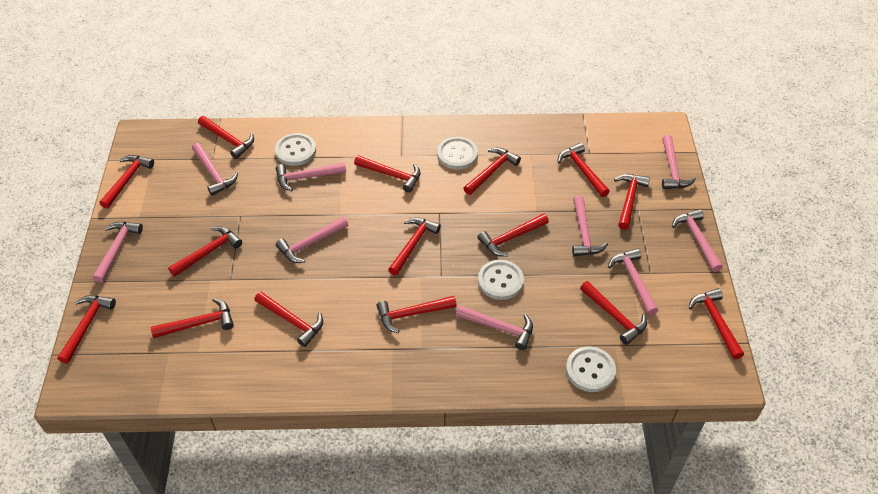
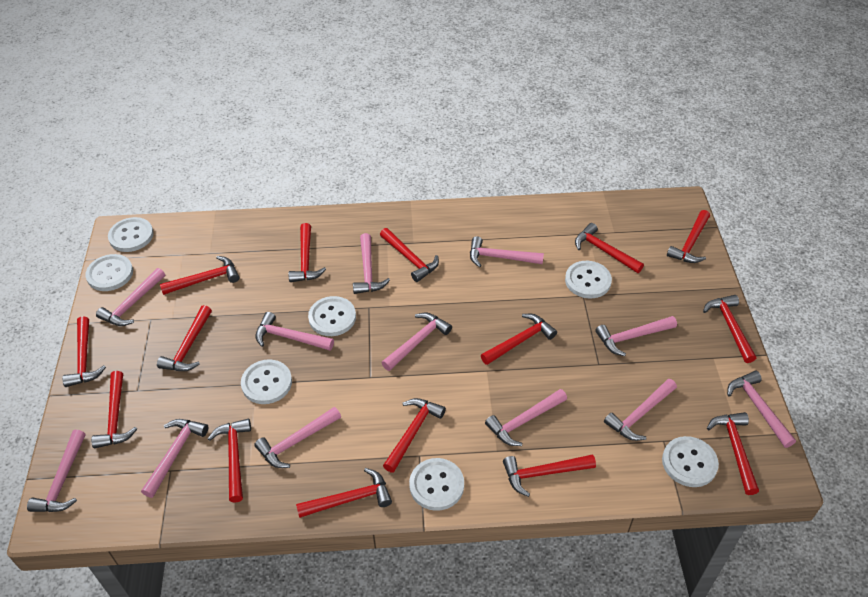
pink hammer: [93,222,143,283] [192,143,238,196] [276,162,346,191] [276,217,348,263] [456,305,533,350] [572,196,608,256] [608,248,658,315] [662,135,696,189] [672,209,723,272] = 9 -> [27,430,85,512] [96,268,165,326] [141,419,208,498] [254,407,341,468] [255,312,334,350] [353,233,390,294] [382,313,452,371] [470,236,544,267] [485,389,567,446] [595,316,677,356] [604,379,677,441] [727,371,796,448] = 12
white button: [275,133,316,166] [437,137,478,170] [478,260,524,300] [566,346,616,392] = 4 -> [85,254,133,291] [108,217,154,252] [241,359,292,404] [308,296,356,336] [409,458,464,511] [565,261,612,298] [662,436,719,487] = 7

